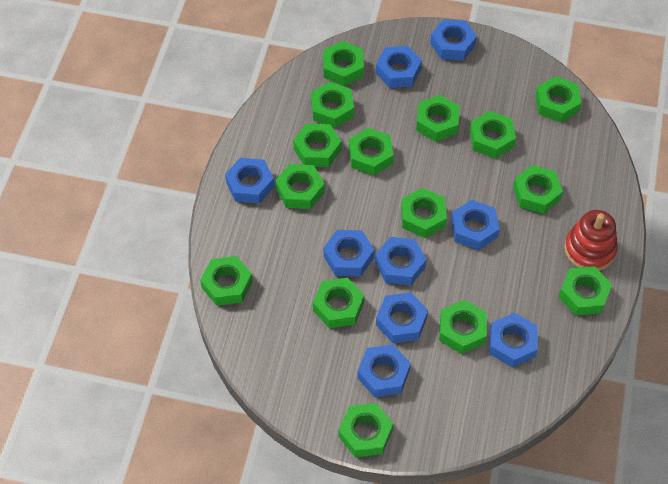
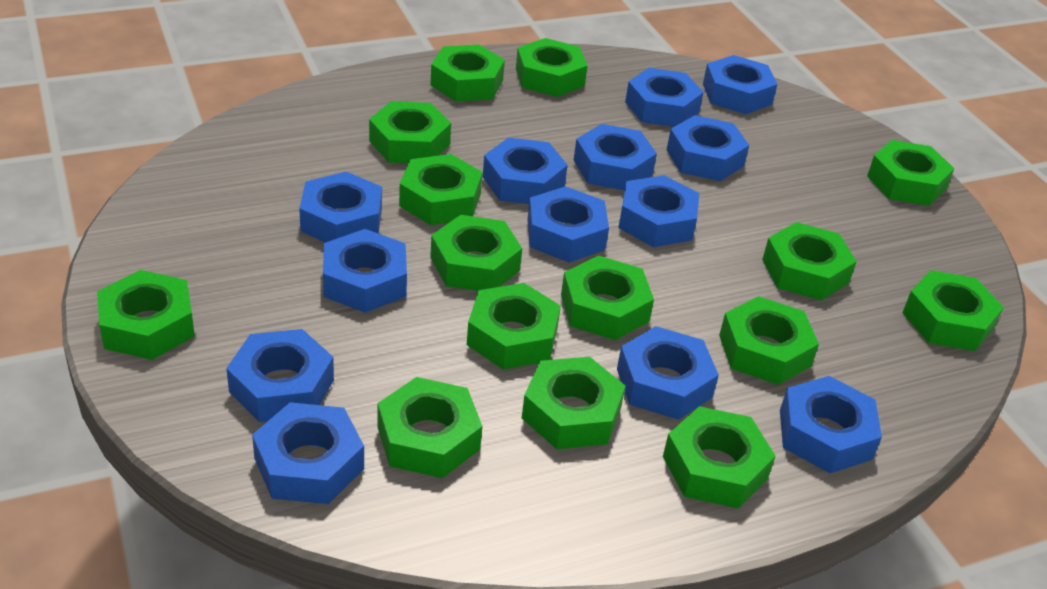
blue nut: [225,158,274,204] [323,230,374,277] [357,344,411,397] [375,237,427,285] [376,46,422,88] [376,292,428,343] [430,19,477,60] [451,200,499,250] [489,313,538,367] = 9 -> [226,329,334,422] [252,402,364,504] [299,171,382,243] [323,229,407,313] [483,137,568,204] [527,186,609,263] [574,124,657,190] [617,326,719,420] [618,175,699,247] [625,68,704,127] [667,115,749,181] [703,55,777,114] [780,376,882,473] = 13
red stacking toy: [564,210,618,270] = 1 -> none = 0

